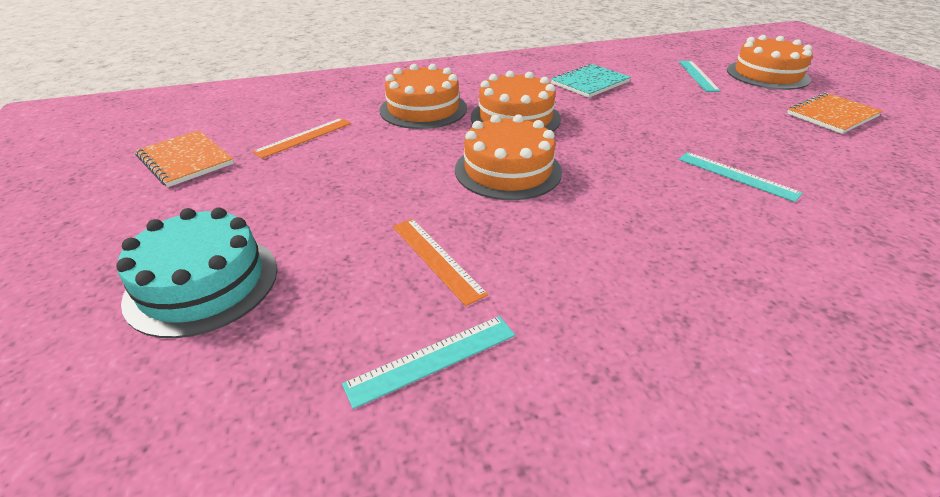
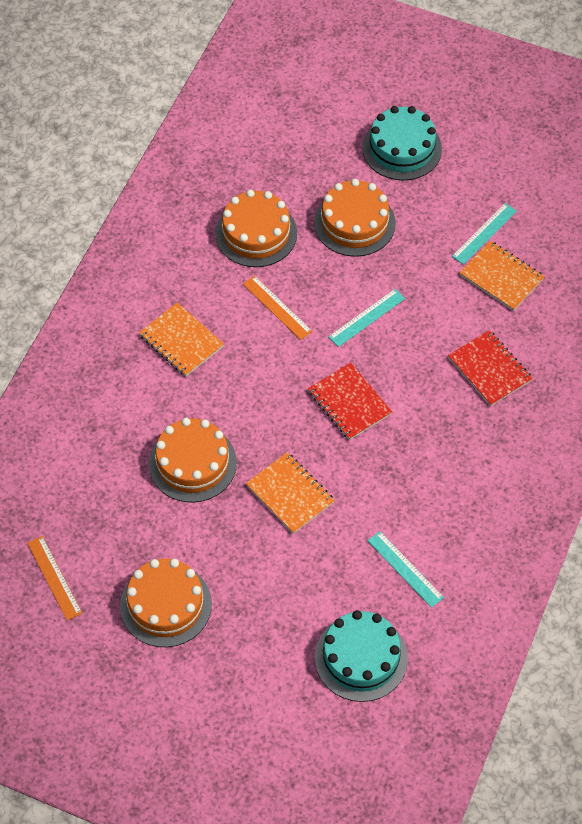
orange notebook: [135,130,234,187] [787,92,882,134] = 2 -> [139,302,224,377] [246,452,335,534] [459,241,545,311] = 3
red notebook: none = 0 -> [308,363,392,440] [448,330,533,406] = 2
turquoise cake: [116,207,277,338] = 1 -> [315,610,408,702] [362,106,442,181] = 2
turquoise notebook: [551,63,631,98] = 1 -> none = 0

